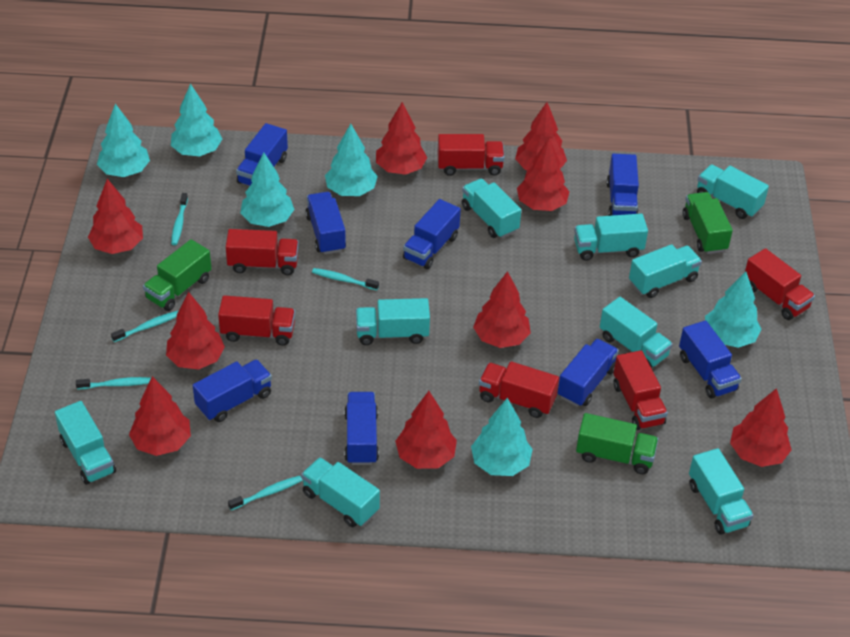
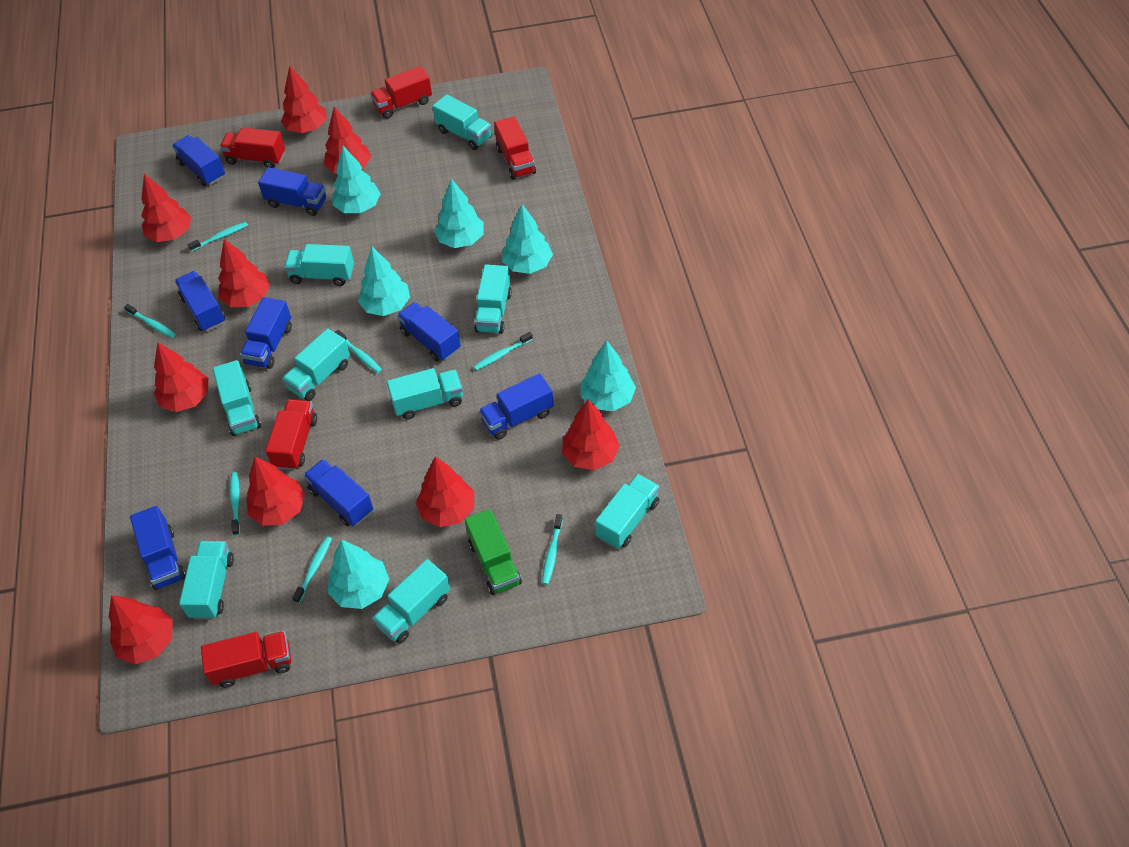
green truck: [143,239,212,311] [576,413,658,474] [683,192,733,254] = 3 -> [465,509,522,595] = 1
red truck: [218,295,295,346] [226,229,299,275] [437,134,505,176] [479,361,559,418] [613,350,668,430] [745,248,815,320] = 6 -> [201,631,291,688] [220,127,285,168] [265,399,317,470] [370,66,432,119] [494,117,536,180] = 5
turquoise toothbrush: [76,377,151,389] [111,311,178,342] [171,193,188,245] [228,476,303,510] [312,268,379,290] = 5 -> [124,304,176,338] [187,222,248,252] [230,472,240,536] [292,536,332,603] [335,330,382,373] [473,332,533,371] [542,514,563,585] = 7

